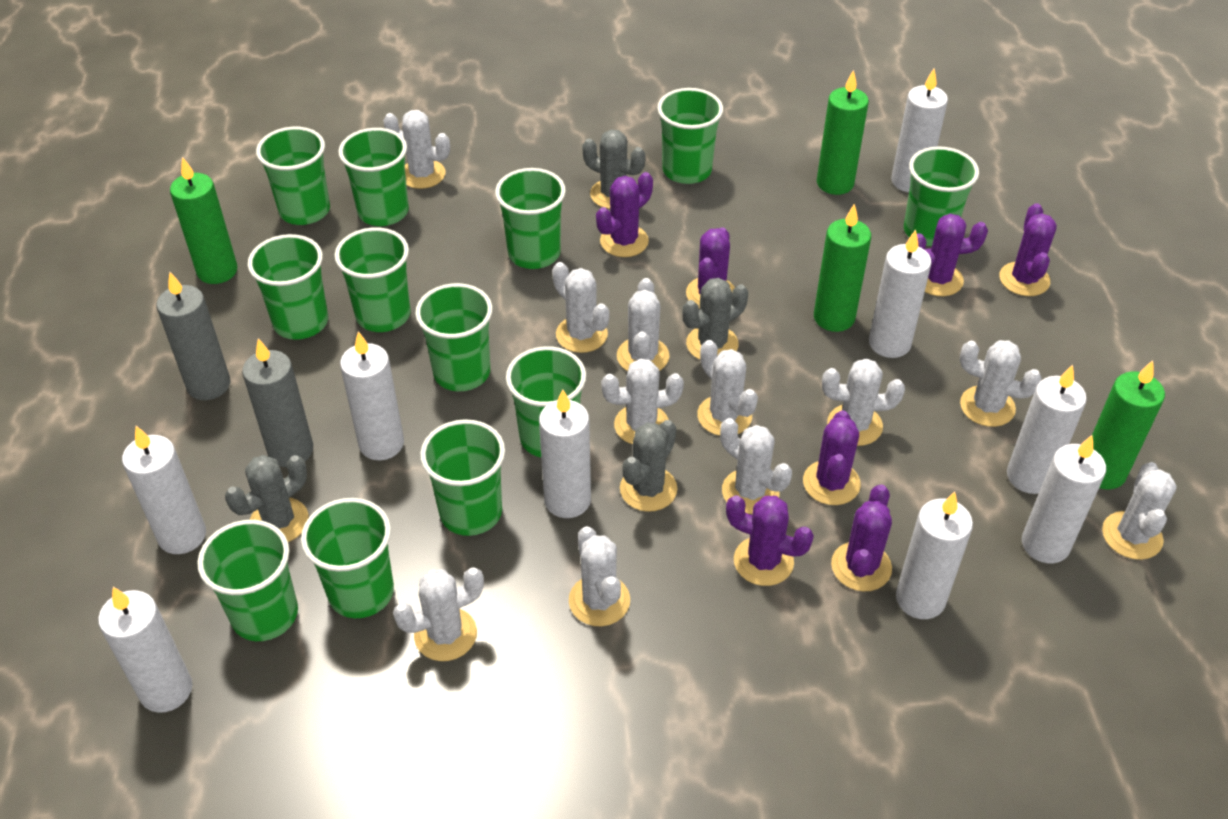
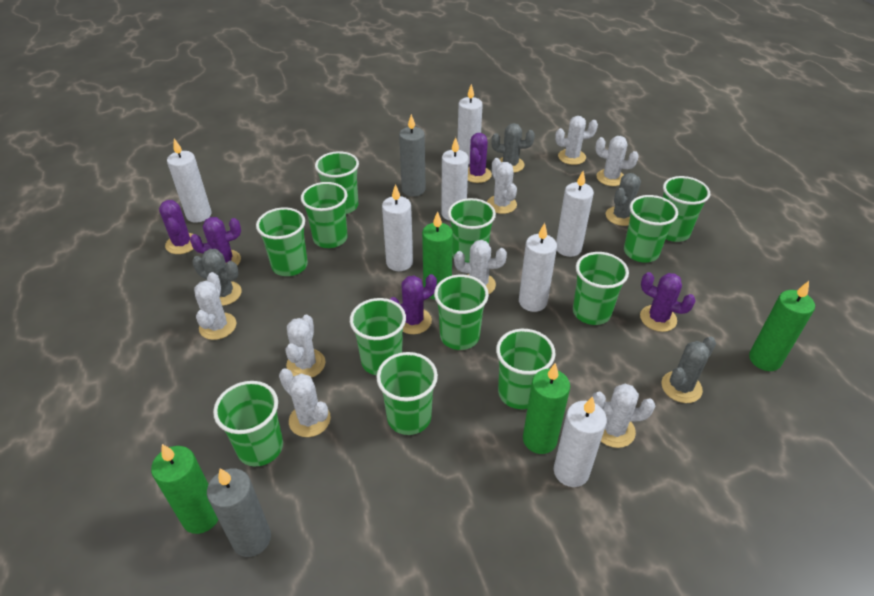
purple cactus: [596,172,653,257] [686,227,735,309] [726,495,814,586] [803,410,861,505] [831,484,892,591] [917,214,988,296] [1000,203,1057,296] = 7 -> [159,200,193,254] [190,217,241,266] [390,274,437,334] [468,133,492,183] [640,272,696,332] = 5
white cactus: [383,110,450,189] [393,567,484,661] [552,262,610,353] [569,526,630,627] [601,359,684,445] [617,278,670,371] [697,340,758,436] [720,418,792,514] [822,358,905,446] [960,340,1042,427] [1102,462,1177,560] = 11 -> [194,272,236,340] [279,368,331,437] [286,315,325,378] [454,240,507,294] [487,158,517,214] [555,116,598,165] [592,384,655,448] [595,136,639,186] = 8
white candle: [98,587,192,713] [122,426,206,554] [340,331,404,460] [539,390,591,518] [869,230,932,358] [891,69,948,192] [896,492,973,619] [1007,365,1087,494] [1022,435,1106,563] = 9 -> [167,139,211,223] [382,184,413,271] [441,137,469,221] [458,84,483,164] [519,223,557,312] [554,396,607,487] [556,171,594,257] = 7

